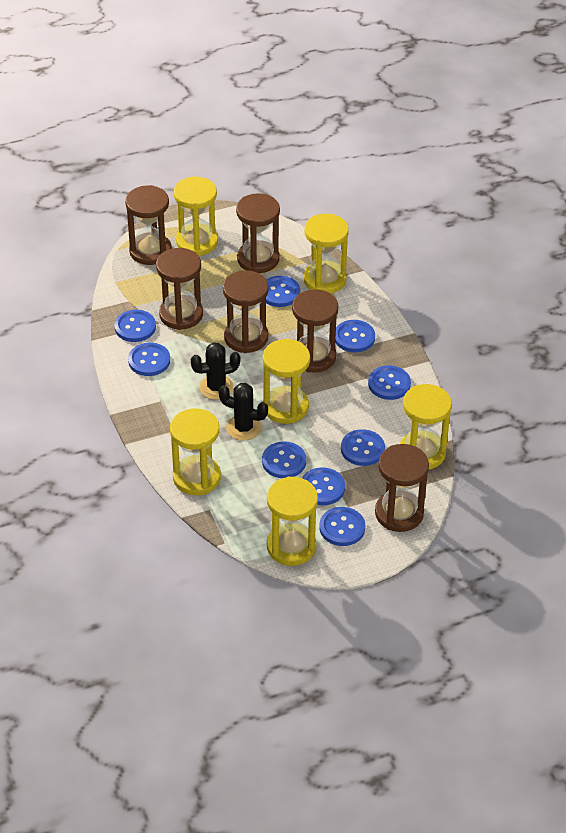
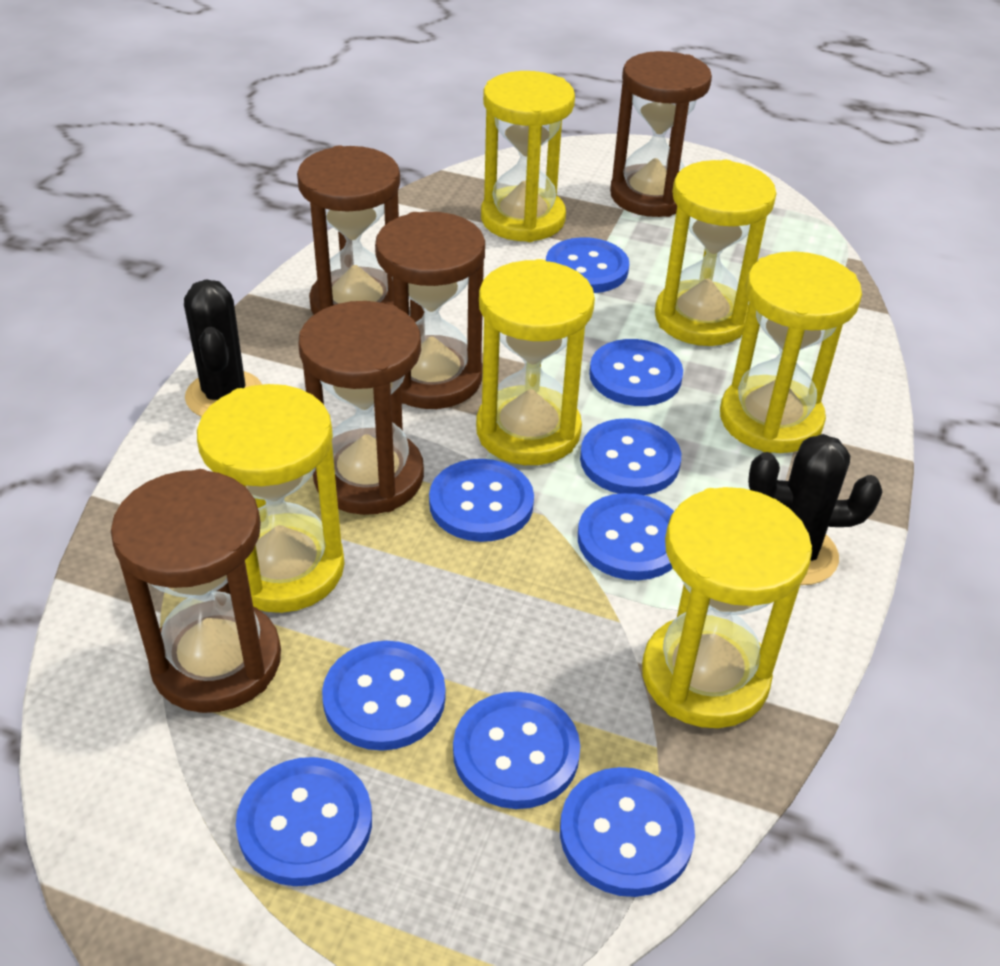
brown hourglass: [125,185,172,265] [156,248,203,330] [223,270,269,353] [236,193,280,273] [292,289,338,373] [375,444,429,532] = 6 -> [111,469,281,713] [297,145,400,314] [298,301,424,515] [375,212,485,409] [610,51,712,217] = 5

